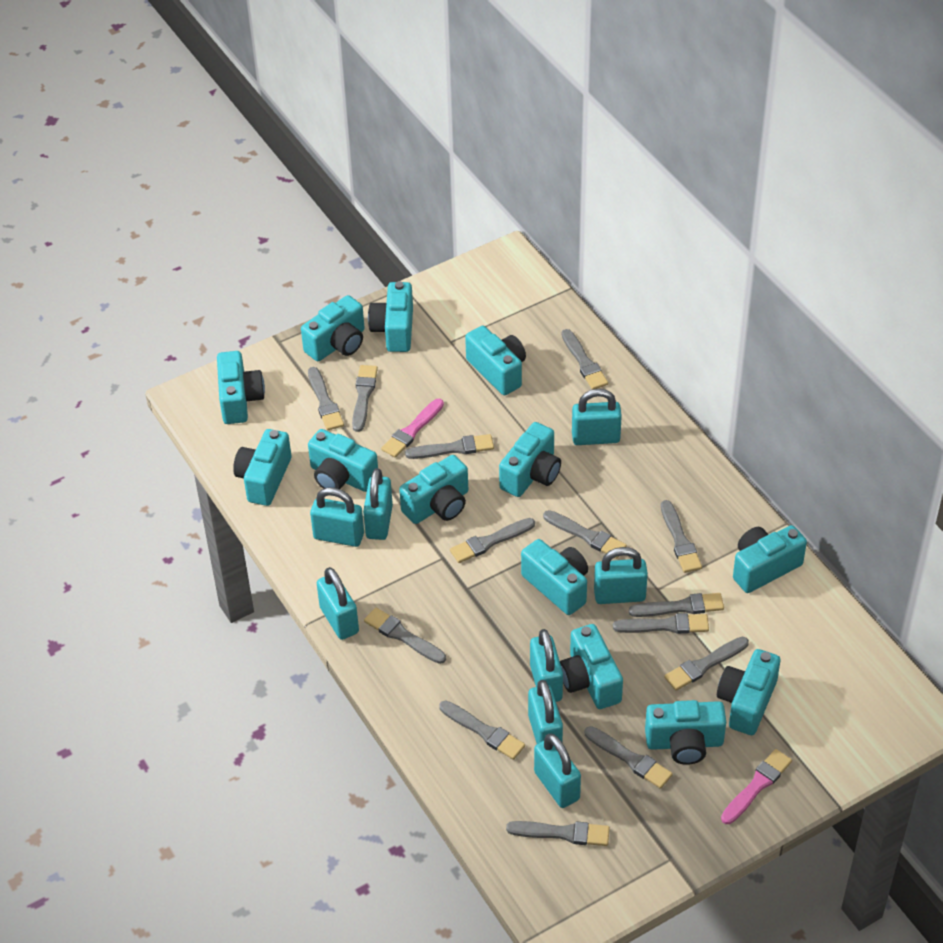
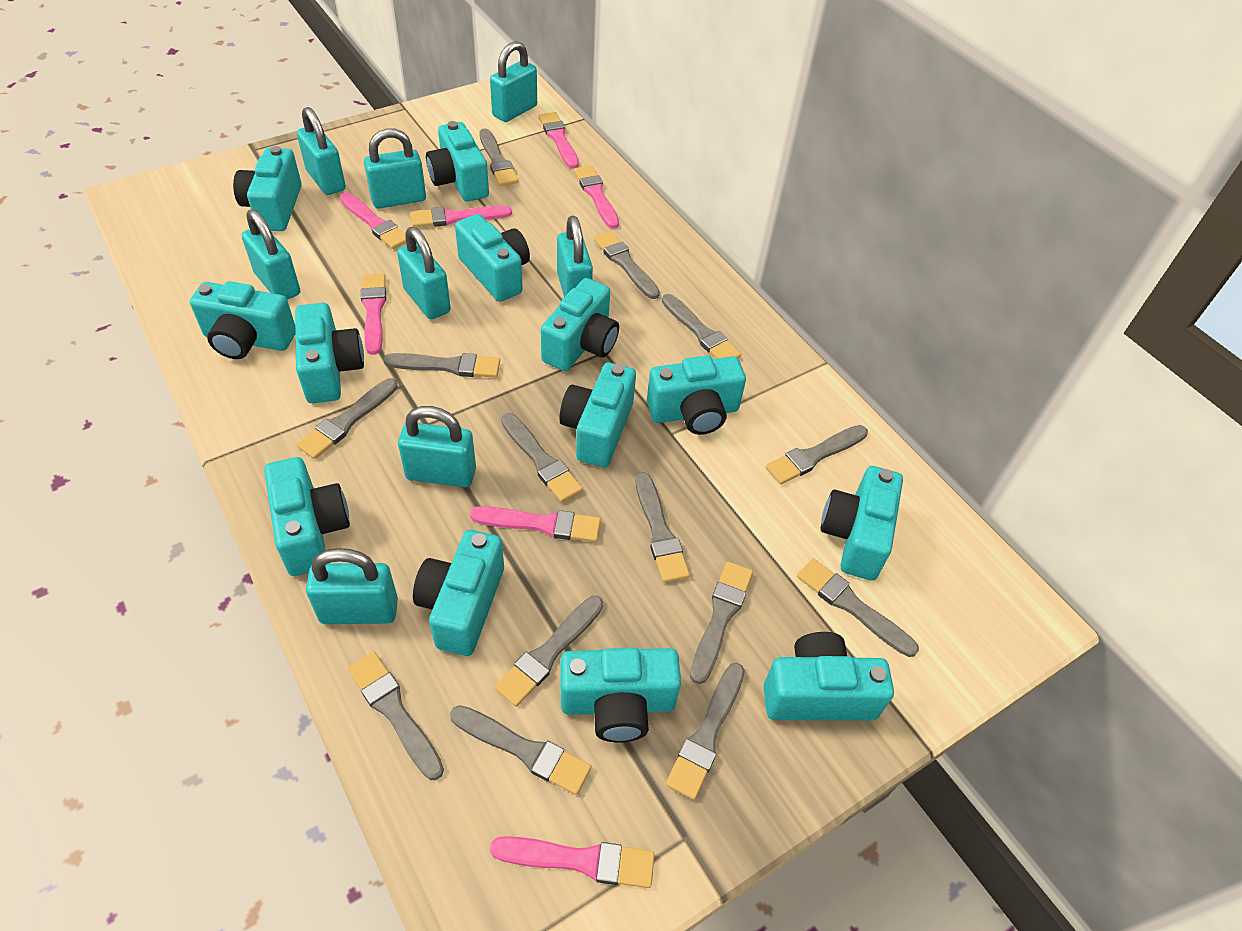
pink brush: [381,399,444,458] [721,749,792,824] = 2 -> [340,192,406,249] [361,273,386,355] [411,206,512,227] [470,506,601,542] [490,836,655,888] [539,112,579,169] [574,165,619,228] = 7

